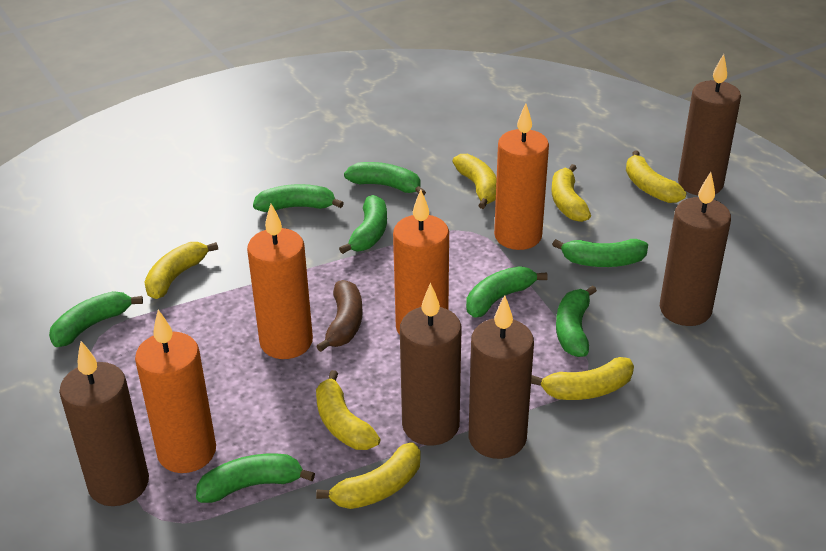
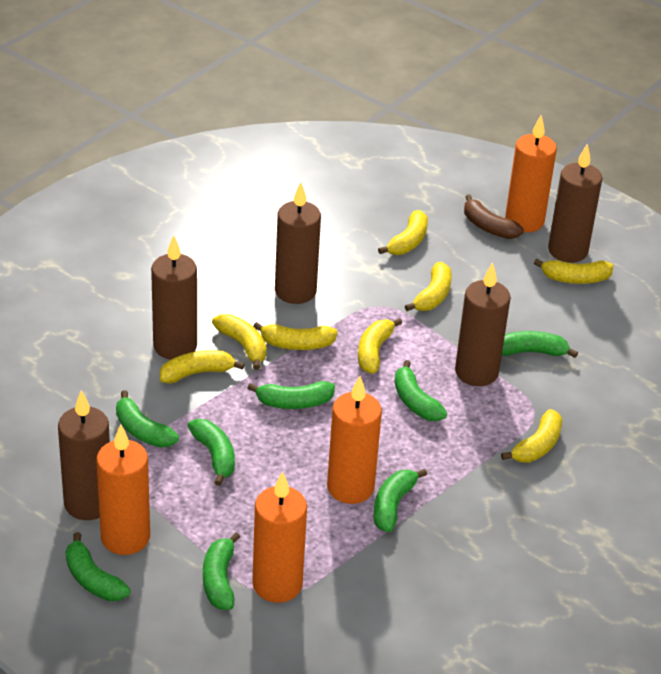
yellow banana: [144,242,218,299] [316,370,380,450] [316,443,420,509] [452,154,497,209] [531,357,634,400] [551,164,591,222] [626,150,686,203] = 7 -> [160,350,245,383] [212,314,267,370] [253,322,338,350] [358,318,402,373] [378,210,428,255] [405,262,452,311] [501,409,562,463] [534,259,613,284] = 8

